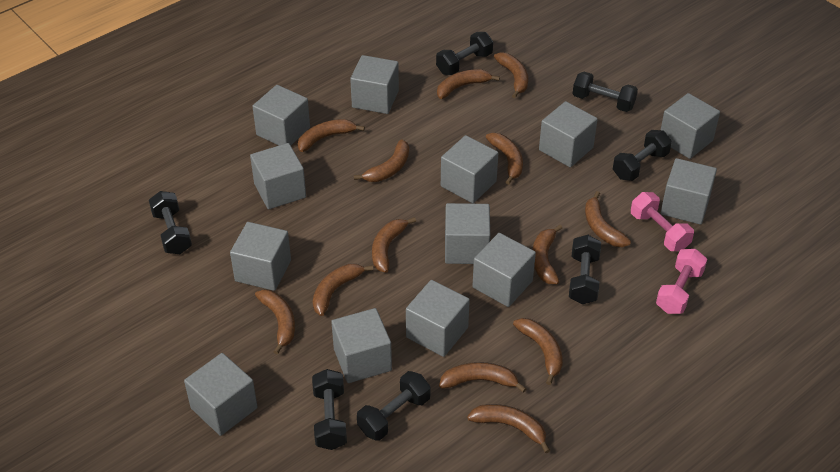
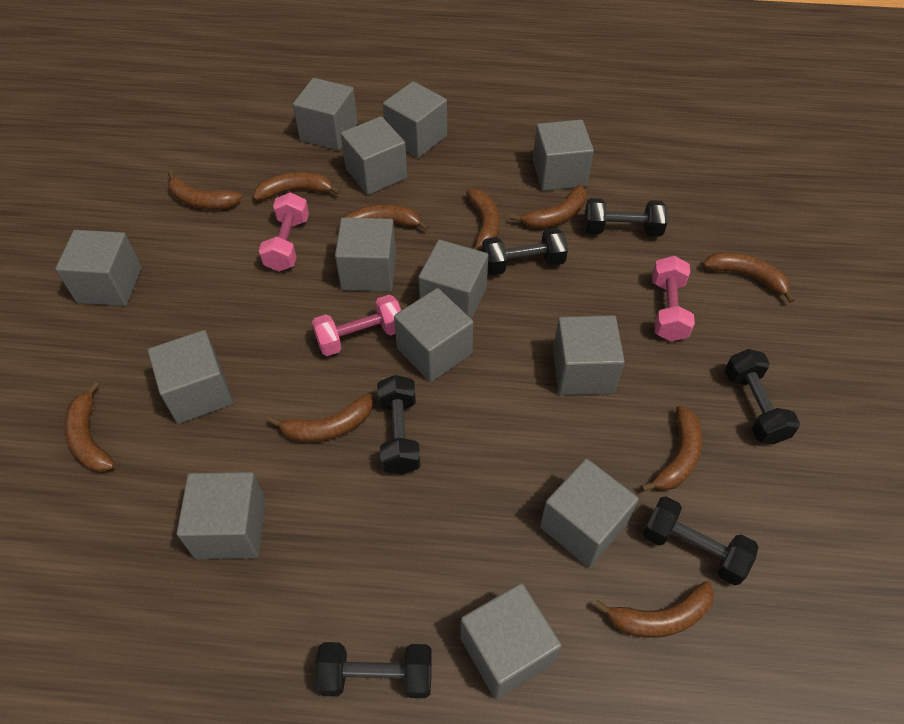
black dumbbell: [149,191,192,254] [312,369,347,450] [357,371,430,441] [436,32,493,75] [569,235,601,304] [573,72,638,112] [613,130,672,181] = 7 -> [314,642,432,698] [377,375,421,475] [482,228,568,275] [584,198,668,236] [643,496,758,585] [725,349,800,444] = 6
brown banana: [255,289,295,354] [298,119,365,152] [313,264,373,316] [354,139,409,182] [372,217,416,273] [437,69,500,99] [439,362,526,393] [467,404,550,453] [485,133,523,185] [494,52,528,98] [513,318,563,385] [533,225,562,284] [585,191,631,247] = 13 -> [65,382,115,472] [168,171,242,210] [253,172,341,201] [268,394,373,442] [339,204,429,230] [466,189,500,250] [510,185,587,229] [593,581,714,638] [641,405,702,492] [703,252,795,303] = 10
pink dumbbell: [631,192,694,251] [656,249,707,314] = 2 -> [259,192,309,271] [312,295,401,356] [652,256,695,341] = 3

